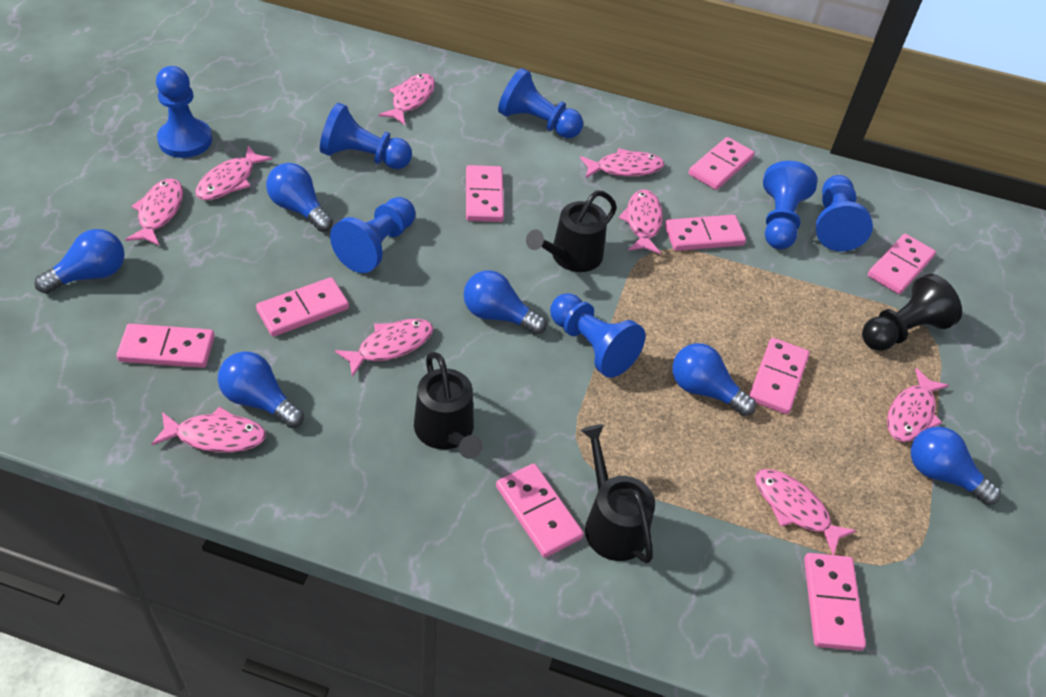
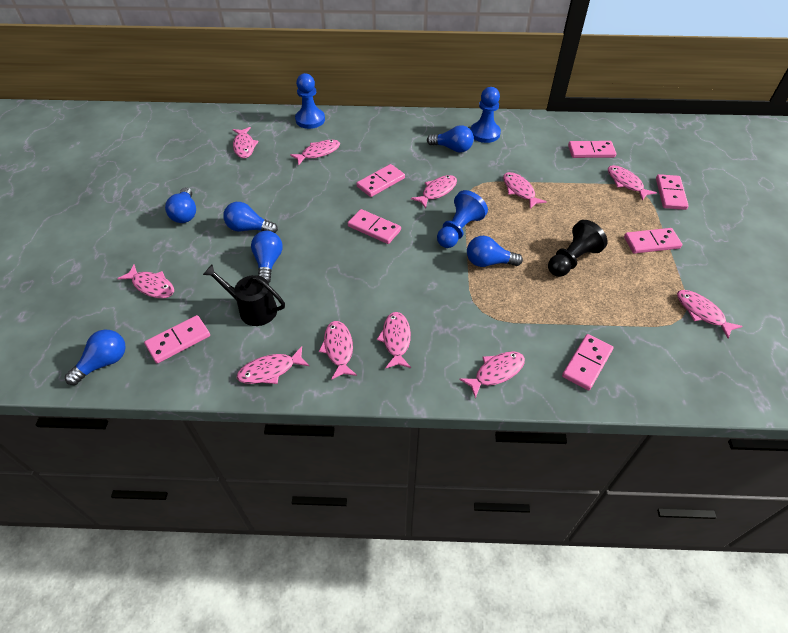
black watering can: [414,352,483,459] [526,191,617,272] [581,424,655,563] = 3 -> [203,265,285,326] = 1
blue pawn: [156,66,212,158] [320,103,412,169] [330,197,415,273] [498,68,583,138] [550,293,645,378] [763,161,817,249] [816,175,873,251] = 7 -> [295,73,325,129] [437,190,488,248] [470,87,501,143] = 3
pink domino: [116,324,215,368] [256,277,349,337] [466,165,504,222] [496,464,584,558] [665,215,746,251] [689,137,755,190] [749,338,810,414] [804,553,866,651] [868,234,936,294] = 9 -> [144,315,210,363] [348,209,401,244] [356,164,405,197] [562,334,613,390] [568,141,616,158] [624,228,682,254] [656,174,689,210] = 7
pink fish: [125,179,183,245] [151,407,266,452] [196,146,273,200] [335,319,433,377] [378,73,435,125] [580,148,664,178] [619,189,663,254] [755,469,857,555] [887,368,949,442] = 9 -> [117,265,174,298] [233,127,259,158] [237,346,309,384] [290,140,340,165] [319,321,357,380] [377,312,411,369] [411,175,457,208] [459,351,525,398] [503,172,547,209] [608,165,657,201] [677,290,743,339] = 11

